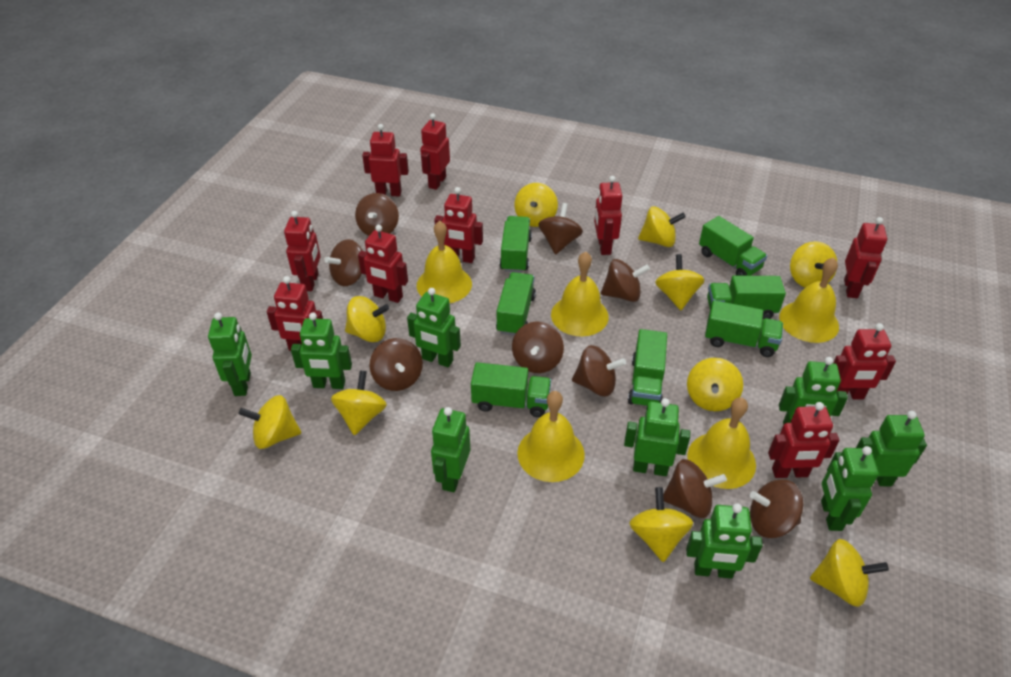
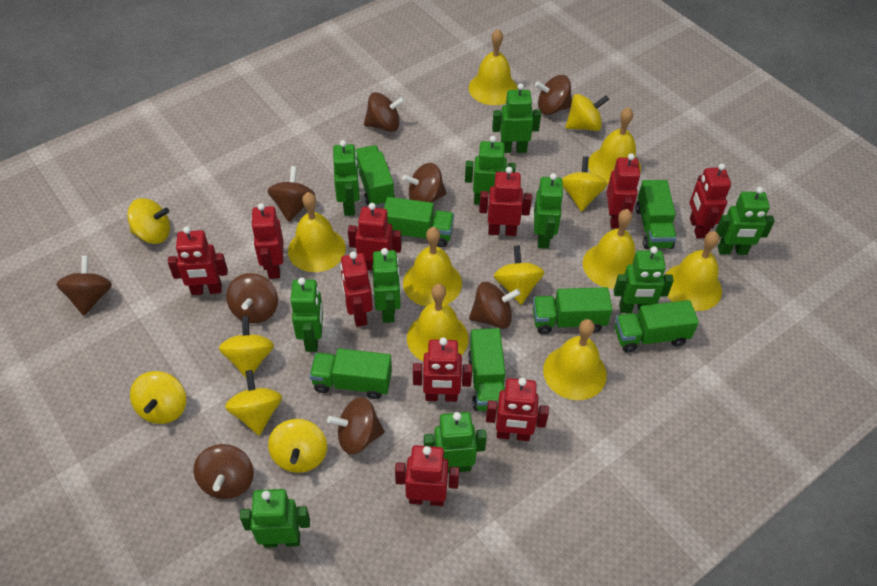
green robot: [208,312,252,396] [291,312,352,389] [407,288,461,367] [431,407,470,492] [624,398,690,476] [686,503,763,578] [779,357,848,425] [821,446,879,531] [856,411,927,486] = 9 -> [240,489,310,548] [290,277,323,352] [333,140,360,216] [373,248,401,323] [424,412,487,473] [465,136,516,205] [492,83,541,153] [534,173,564,249] [614,246,674,313] [716,187,775,255] = 10
yellow bell: [417,221,472,303] [517,391,585,482] [551,251,609,337] [687,397,756,489] [779,257,839,343] = 5 -> [288,192,346,272] [403,227,462,306] [407,284,469,362] [469,29,518,105] [543,319,607,400] [583,209,635,289] [588,107,641,184] [666,231,722,311] = 8
yellow spinning top: [238,395,301,449] [331,370,387,435] [345,296,389,342] [515,183,558,227] [629,487,693,562] [638,207,686,247] [655,254,705,310] [687,358,743,411] [790,241,837,287] [810,539,889,607] = 10 -> [127,198,170,244] [130,371,186,424] [219,316,274,378] [225,370,282,436] [268,419,327,473] [494,245,544,305] [562,156,607,212] [565,94,609,131] = 8

